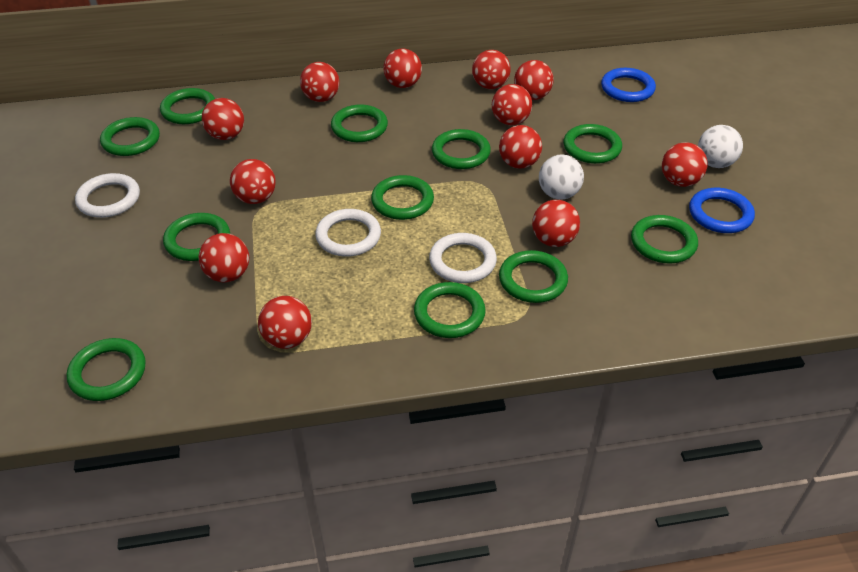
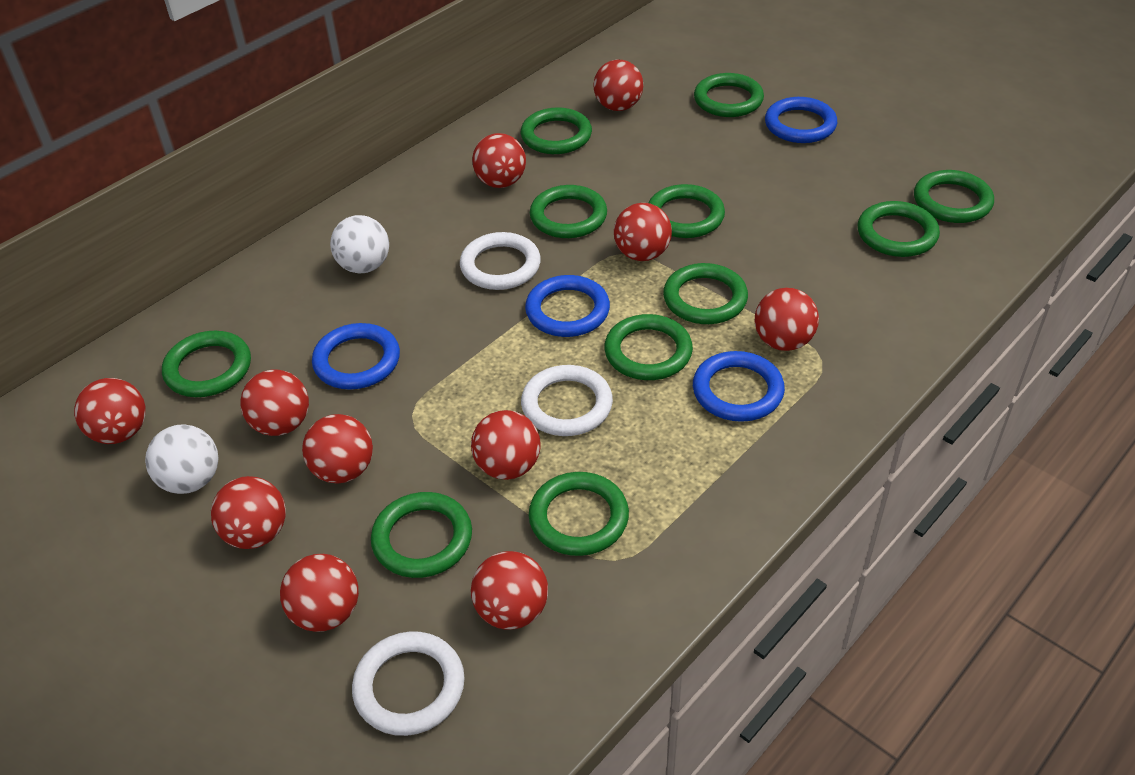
blue ring: [601,68,656,102] [689,188,755,233] = 2 -> [312,323,400,389] [525,275,610,337] [693,351,785,422] [765,97,837,143] = 4
red ball: [199,233,249,282] [202,98,244,140] [230,159,276,204] [258,296,312,349] [300,62,339,102] [383,49,422,88] [472,50,511,89] [492,84,532,125] [499,125,542,169] [514,60,554,100] [532,200,580,247] [662,142,708,187] = 12 -> [74,378,146,444] [211,476,286,549] [240,370,309,436] [280,554,359,632] [302,414,373,484] [471,410,541,480] [471,551,548,630] [472,133,526,188] [593,60,643,111] [614,203,672,261] [755,288,819,351] = 11

